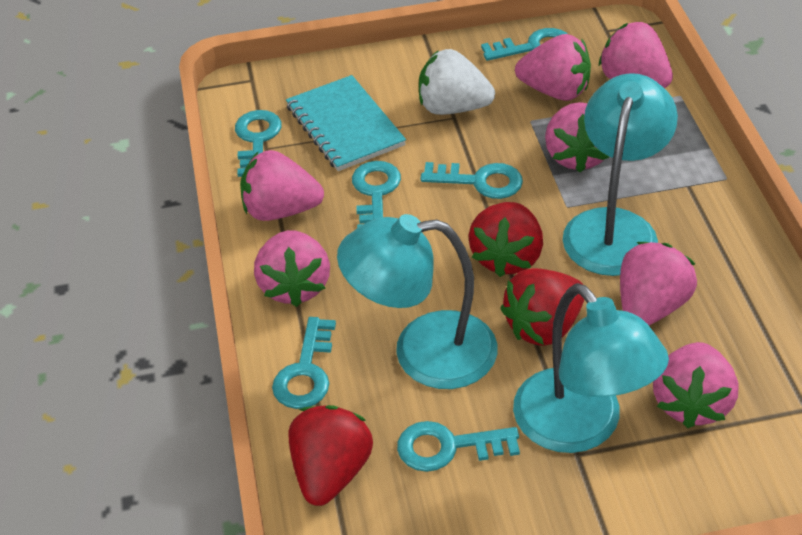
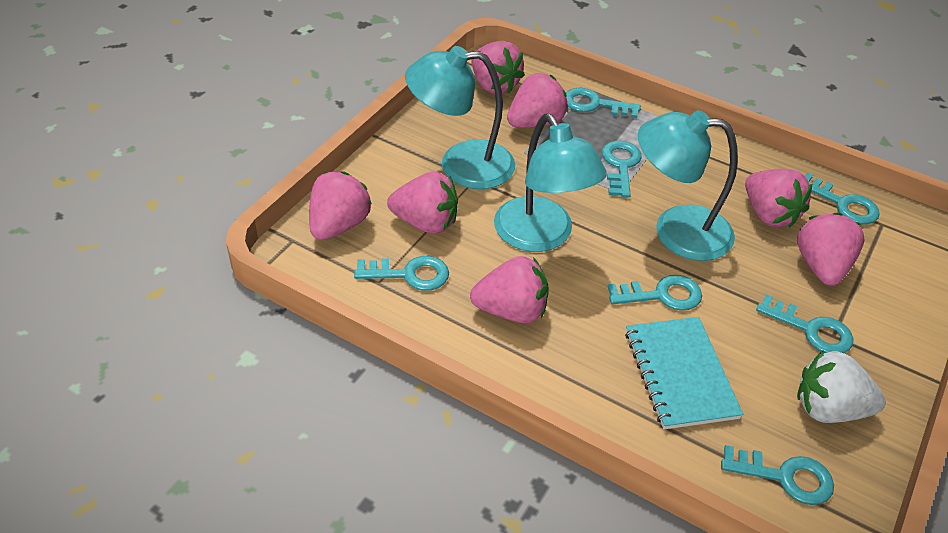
red strawberry: [289,405,373,506] [468,202,543,277] [500,268,584,346] = 3 -> none = 0
turquoise key: [235,110,282,177] [272,317,336,409] [352,161,401,228] [397,421,520,472] [420,162,523,199] [481,28,567,61] = 6 -> [354,256,449,291] [566,88,641,118] [602,141,642,197] [608,275,702,311] [721,445,834,505] [756,294,853,353] [805,172,880,224] = 7

